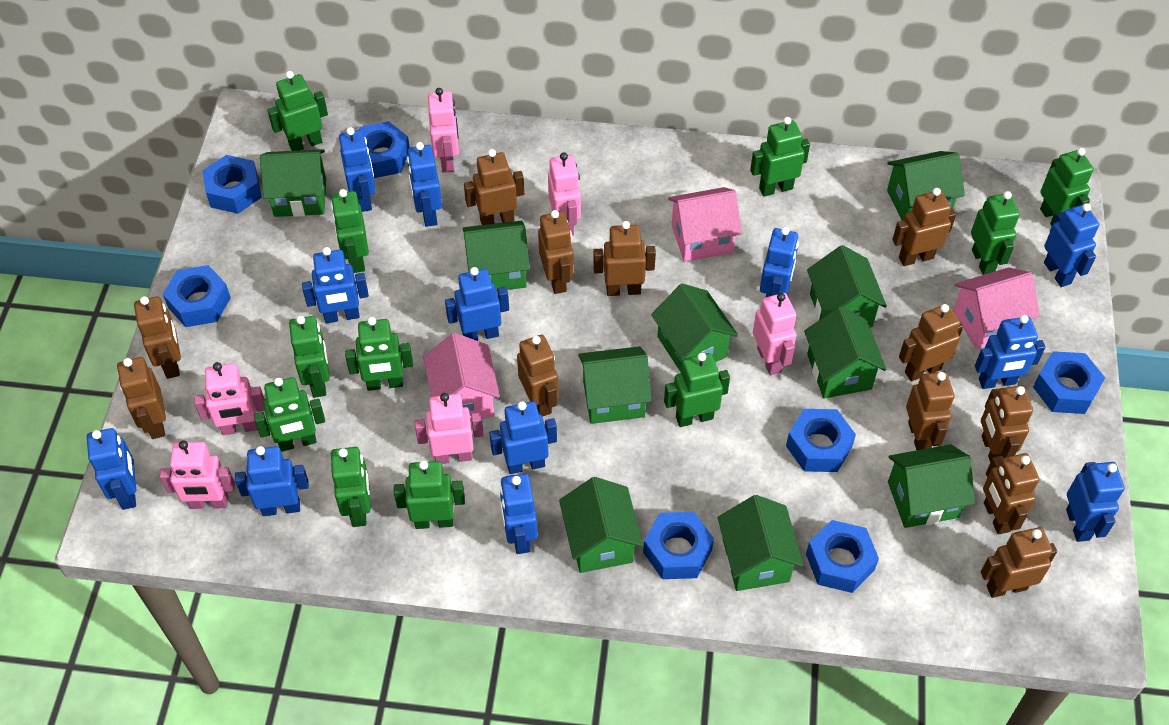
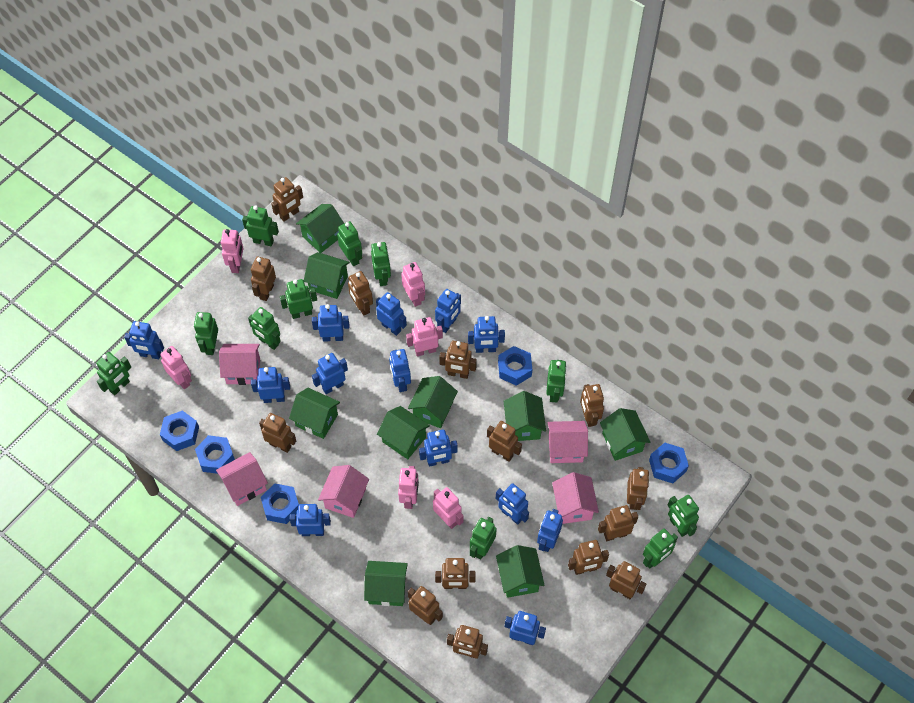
blue nut: [163,265,231,327] [202,155,262,214] [359,121,410,178] [643,512,714,579] [786,409,856,472] [806,520,879,593] [1033,351,1105,414] = 7 -> [160,410,199,451] [195,435,235,474] [261,483,299,524] [498,346,532,386] [649,443,689,483] = 5
blue robot: [87,428,136,510] [235,446,309,516] [302,247,369,323] [339,127,376,212] [407,142,442,227] [445,267,509,341] [489,401,557,474] [500,474,538,554] [760,227,799,297] [975,315,1046,389] [1044,203,1100,287] [1066,462,1125,542] = 12 -> [124,321,164,359] [251,367,290,403] [289,504,331,536] [312,304,349,342] [312,353,348,394] [376,292,407,336] [389,349,411,392] [419,430,458,467] [435,289,461,333] [468,316,505,353] [496,483,529,525] [505,611,546,645] [537,509,563,552] = 13
brown robot: [117,357,166,439] [134,296,181,379] [464,149,524,225] [517,335,559,417] [538,210,574,294] [593,221,656,296] [892,188,956,266] [899,304,963,381] [906,372,954,450] [981,386,1033,463] [981,527,1057,598] [983,453,1039,535] = 12 -> [251,256,276,301] [259,413,296,453] [271,177,303,222] [348,271,373,316] [408,586,443,625] [435,558,476,589] [439,341,477,379] [447,625,488,659] [487,421,522,462] [568,540,609,575] [580,384,604,427] [598,505,638,541] [606,561,646,599] [627,467,650,510] = 14
green house: [260,149,326,217] [463,221,530,291] [559,477,643,573] [578,346,652,424] [651,284,738,372] [718,495,803,591] [804,306,886,399] [807,245,887,328] [887,151,965,220] [888,444,975,528] = 10 -> [289,388,340,439] [296,204,344,253] [304,252,350,299] [364,561,408,606] [377,406,430,459] [408,376,458,428] [496,545,544,598] [503,391,546,441] [600,408,650,461] = 9
pink house: [423,333,500,421] [668,187,742,262] [953,267,1040,349] = 3 -> [216,452,268,506] [219,344,260,385] [318,465,369,518] [547,421,588,463] [552,472,599,524] = 5

